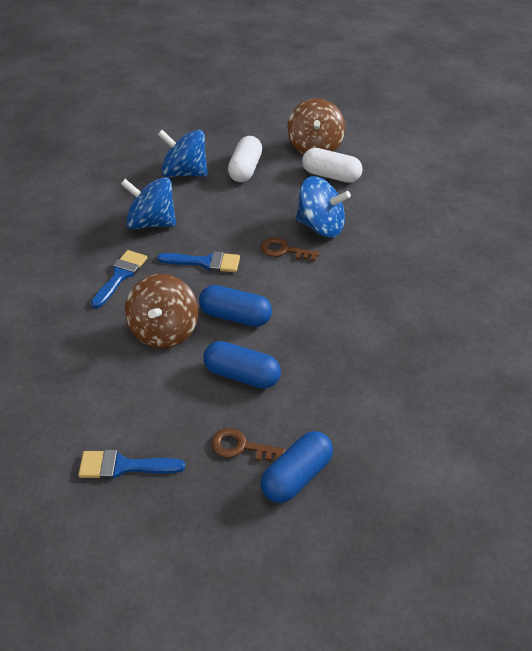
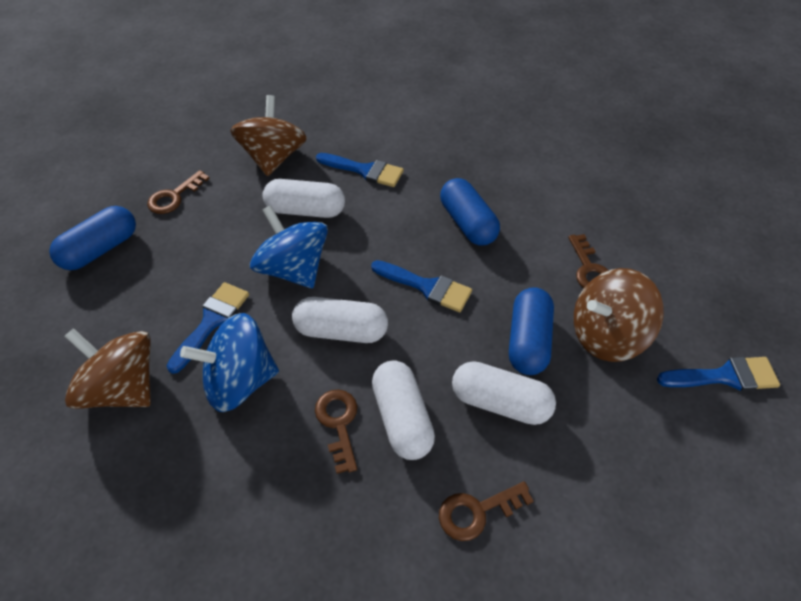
blue brush: [78,450,185,479] [91,250,147,308] [157,251,240,272] = 3 -> [167,282,249,374] [316,153,404,187] [371,260,472,312] [657,357,780,391] = 4
blue spinning top: [121,177,176,229] [158,130,208,177] [296,176,351,237] = 3 -> [180,313,279,412] [250,205,328,288] = 2
brown key: [211,428,285,462] [261,237,319,261] = 2 -> [147,170,210,214] [315,389,357,474] [439,481,533,541] [568,234,609,288] = 4
brown spinning top: [125,274,198,348] [287,99,345,155] = 2 -> [65,328,151,409] [230,95,307,176] [574,268,664,362] = 3
white capsule: [228,136,262,182] [302,148,363,183] = 2 -> [262,179,345,218] [292,297,388,343] [372,360,435,460] [452,361,556,425] = 4

